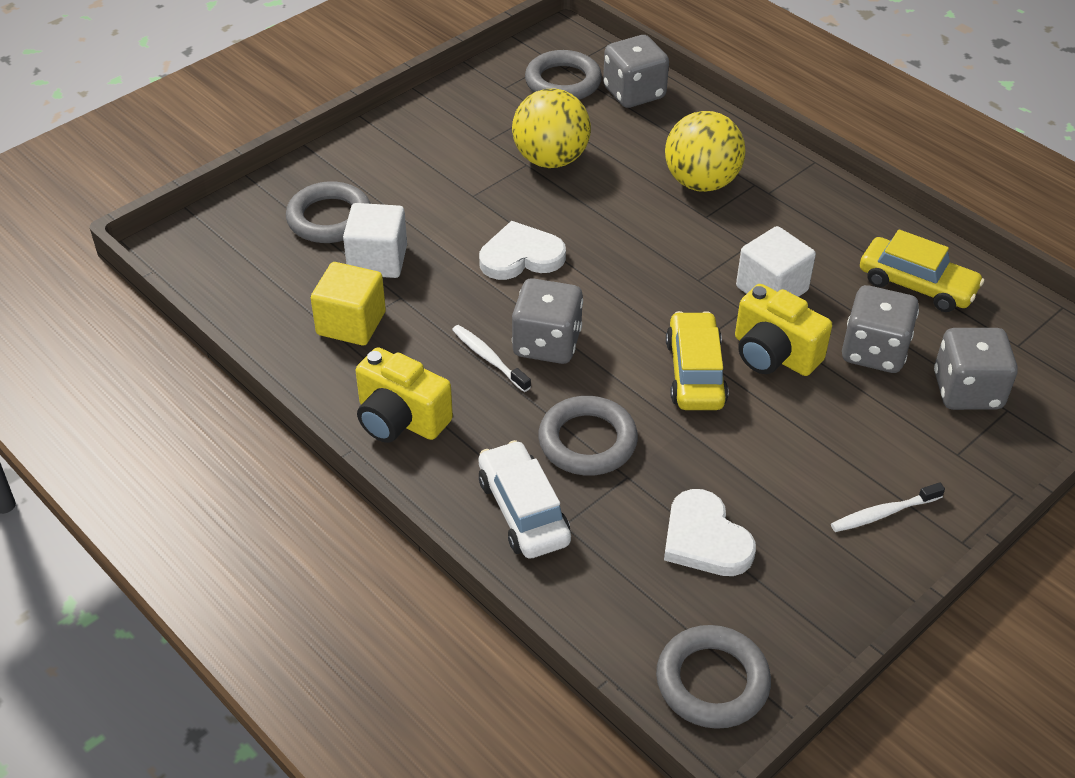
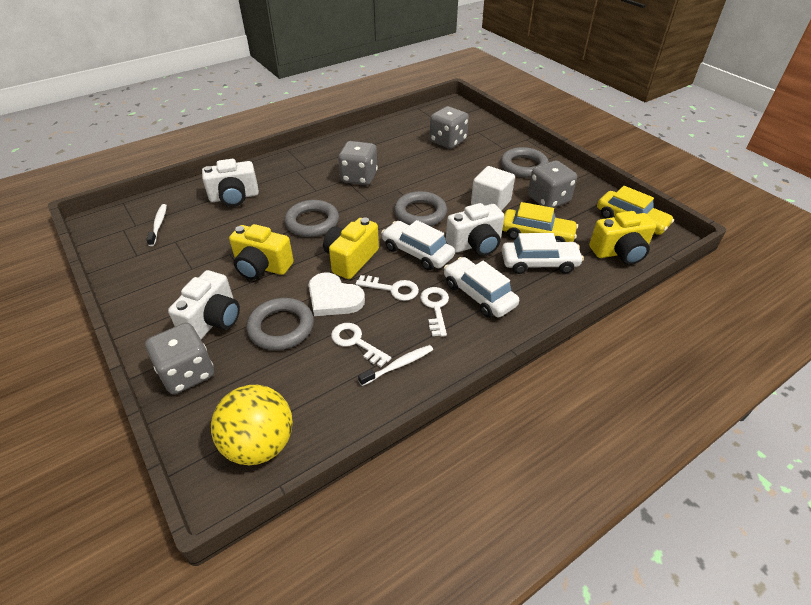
white camera: none = 0 -> [168,270,240,340] [202,159,259,207] [446,203,504,256] = 3
white car: [478,440,571,559] = 1 -> [381,220,455,270] [444,257,519,318] [502,233,584,274] = 3
white cube: [343,203,407,278] [736,226,816,297] = 2 -> [471,166,515,211] = 1
white heart: [479,221,566,280] [664,489,756,576] = 2 -> [308,273,365,316] = 1
white key: none = 0 -> [331,323,391,367] [355,275,419,301] [420,287,449,337] = 3
yellow ball: [512,88,591,168] [665,111,746,192] = 2 -> [211,385,293,465] = 1
yellow camera: [356,347,453,443] [735,284,832,376] = 2 -> [229,224,294,280] [323,218,379,279] [589,211,656,265] = 3
yellow cube: [311,262,386,345] = 1 -> none = 0

